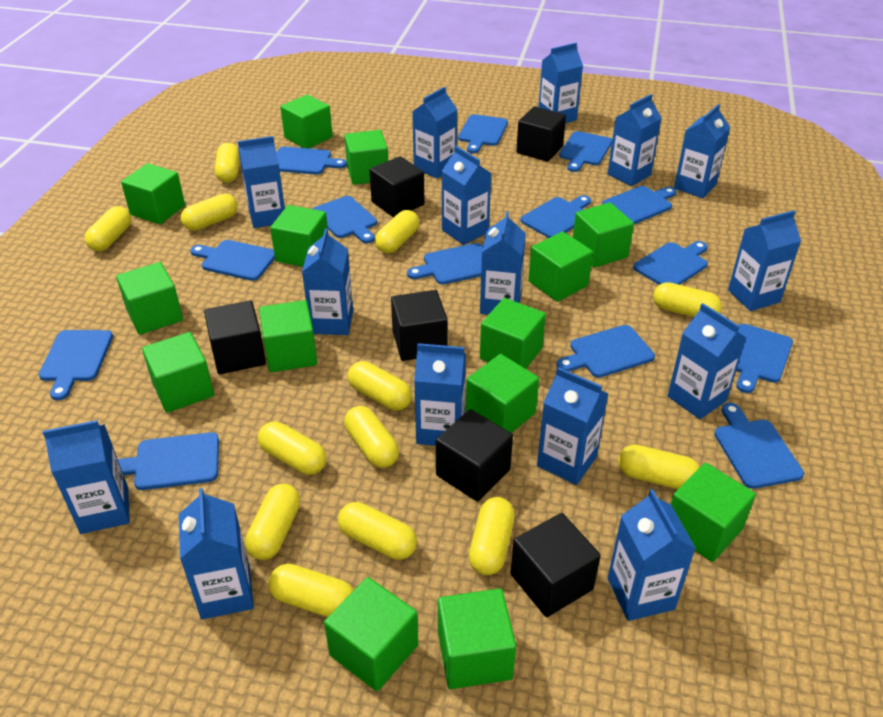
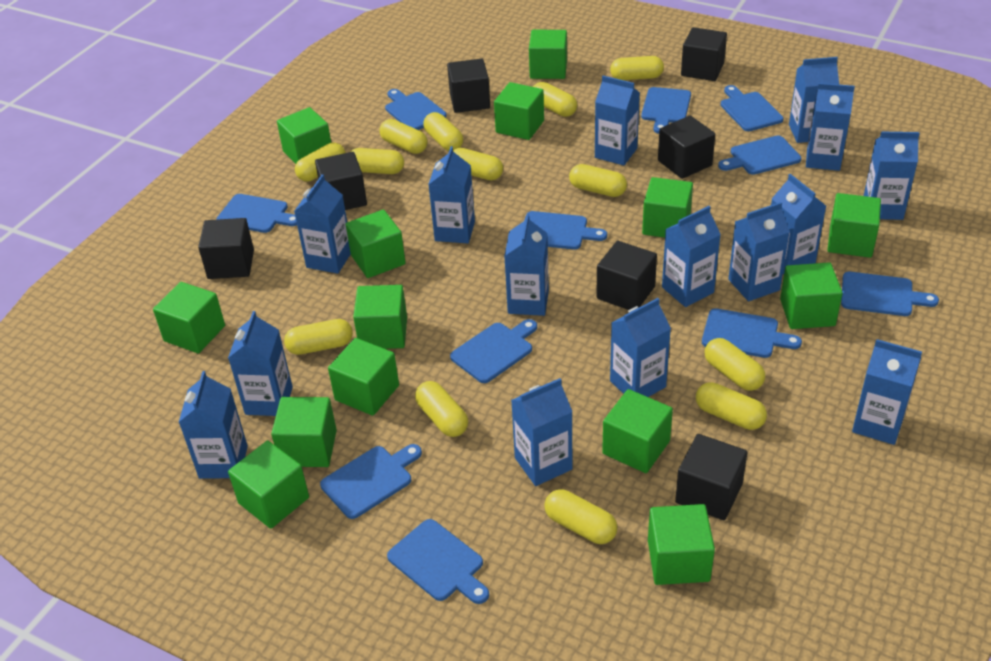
black cube: [204,300,266,374] [370,156,425,218] [391,290,448,361] [436,409,513,501] [511,513,601,617] [516,106,566,162] = 6 -> [198,218,254,279] [315,152,367,210] [447,59,490,113] [596,241,657,310] [658,116,715,179] [675,434,747,520] [681,27,727,81] = 7
blue cutting board: [39,330,113,400] [118,432,219,490] [190,240,275,281] [277,146,347,175] [312,196,377,243] [407,243,483,285] [458,114,508,153] [520,195,591,238] [556,325,655,377] [559,131,612,172] [602,186,677,224] [633,241,708,285] [714,403,804,489] [736,324,793,393] = 14 -> [216,194,297,233] [320,444,422,519] [385,89,447,130] [387,519,489,604] [450,319,537,383] [524,211,607,250] [641,87,691,134] [702,308,802,358] [718,136,801,175] [721,85,784,131] [841,272,939,316] = 11

